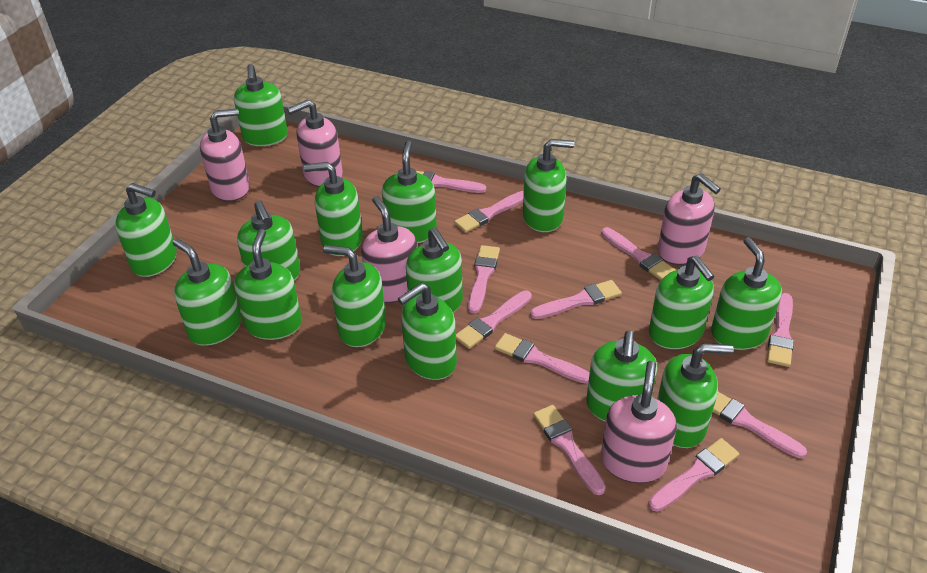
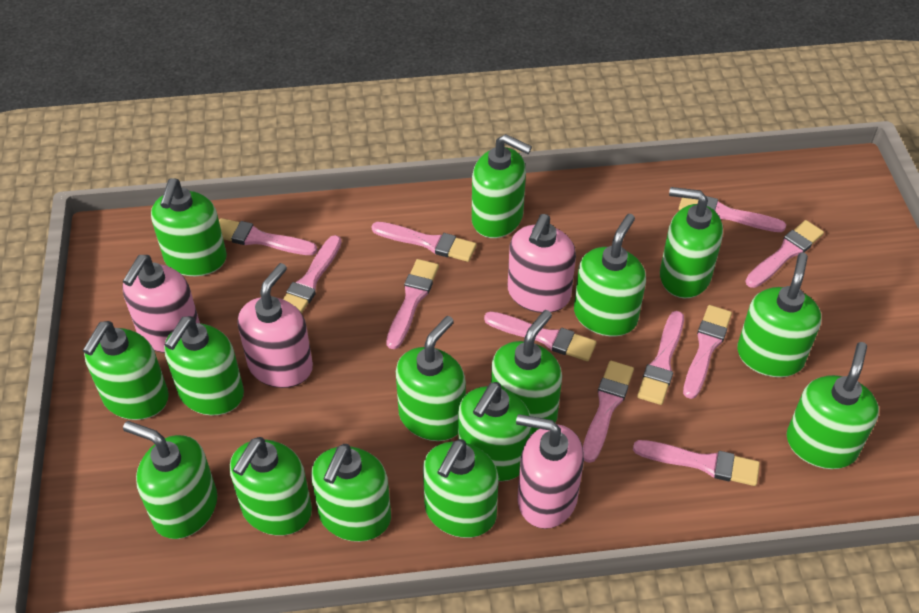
pink soap dispenser: [200,109,250,201] [287,99,343,187] [361,196,417,303] [601,361,677,483] [658,173,721,265] = 5 -> [122,255,200,353] [237,263,313,388] [508,214,576,313] [516,414,584,529] = 4

